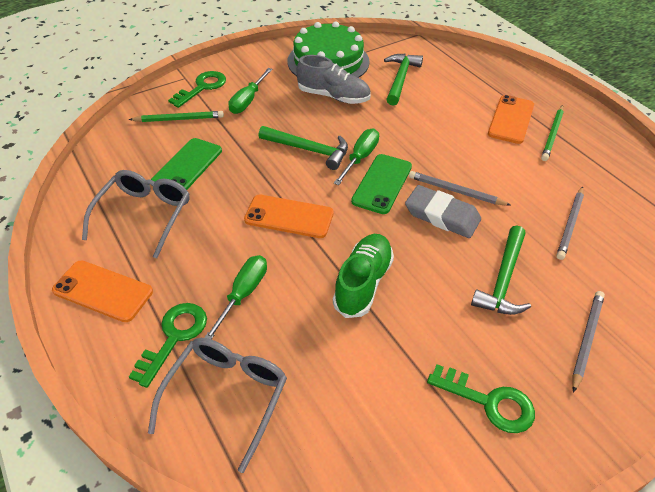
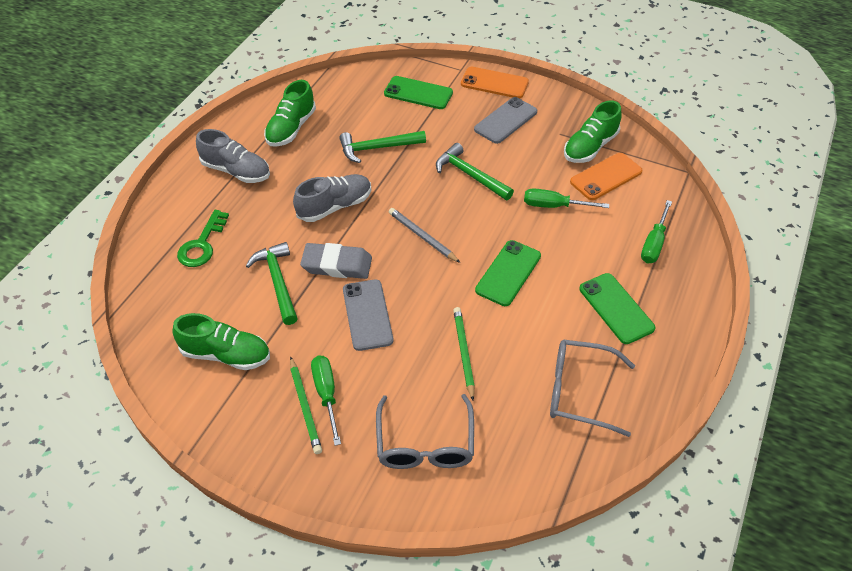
green cake: [288,21,369,78] = 1 -> none = 0
green key: [129,303,207,388] [168,71,226,108] [427,364,535,433] = 3 -> [177,210,229,267] = 1
green phone: [151,138,222,190] [351,154,412,214] = 2 -> [384,76,453,109] [475,240,541,306] [579,273,655,344] = 3
green shoe: [333,234,394,318] = 1 -> [172,313,270,370] [264,80,316,147] [564,100,621,163] = 3
grey pencil: [409,171,511,206] [556,186,584,260] [572,291,605,393] = 3 -> [389,208,460,263] = 1
grey phone: none = 0 -> [343,279,393,351] [474,97,537,144] = 2
grey shoe: [296,55,370,104] = 1 -> [196,129,270,183] [293,174,371,222] = 2
orange phone: [52,260,153,322] [244,195,334,238] [488,95,534,144] = 3 -> [461,66,529,98] [570,153,643,200] = 2

